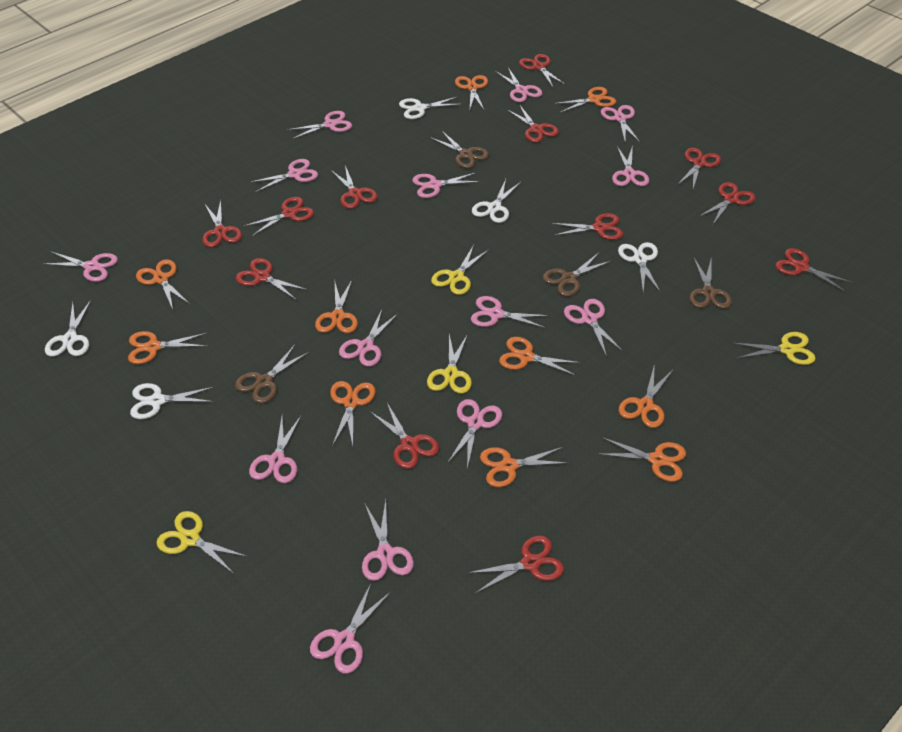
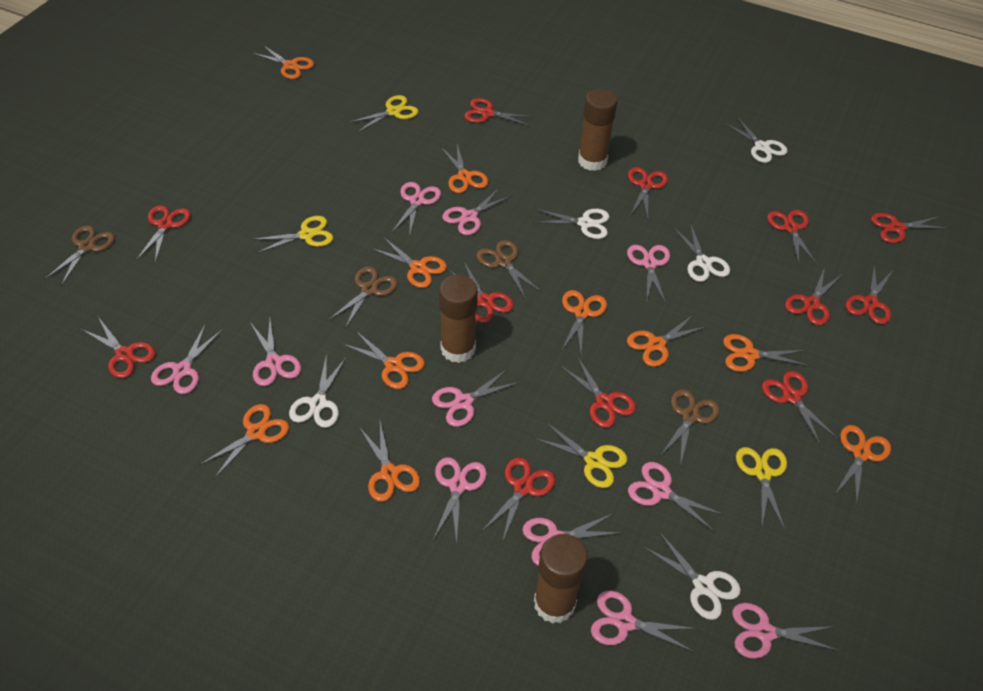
brown glue stick: none = 0 -> [439,275,478,363] [534,534,588,624] [578,89,617,171] = 3
pink scissors: [44,251,118,282] [249,159,318,192] [249,415,302,483] [287,111,352,139] [310,583,390,674] [339,309,399,367] [362,501,414,581] [412,172,481,198] [448,399,502,469] [471,296,549,328] [495,68,542,102] [564,299,623,357] [601,105,640,142] [612,145,649,186] = 14 -> [151,325,223,394] [250,320,301,386] [392,182,441,237] [432,369,520,427] [433,457,487,544] [442,187,512,235] [523,513,623,566] [591,591,697,652] [627,245,670,304] [628,462,724,532] [732,603,839,659] = 11

